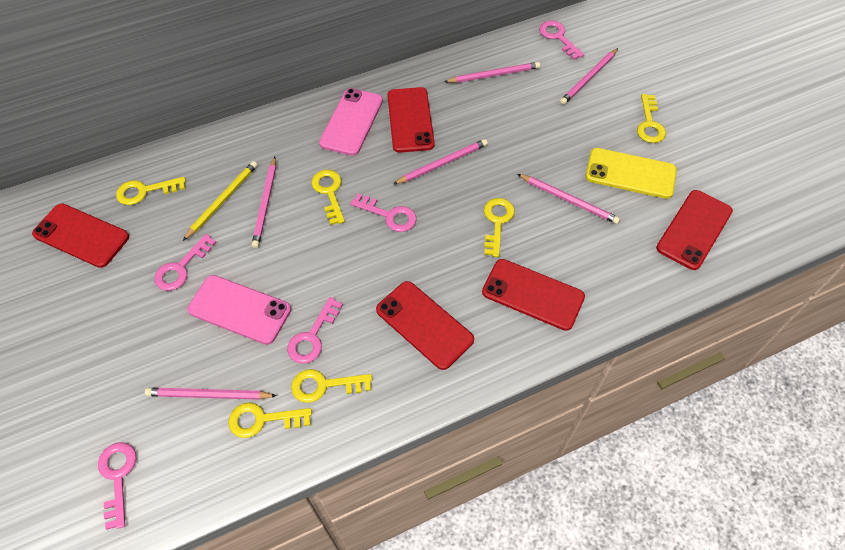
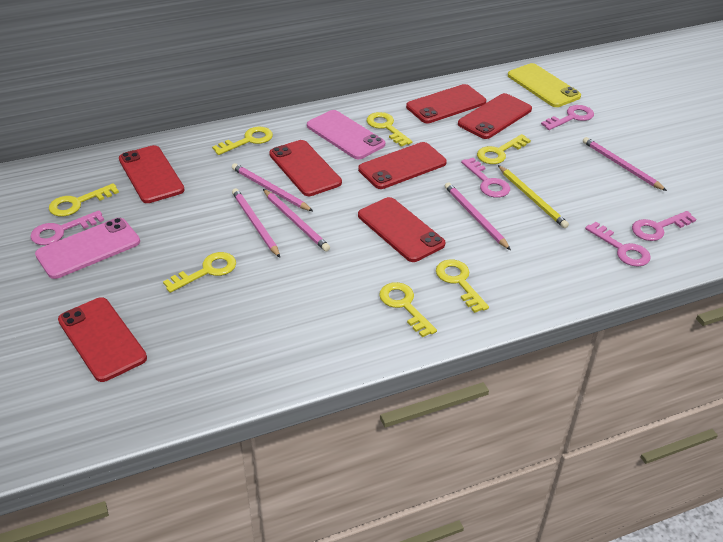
pink pencil: [145,388,277,400] [252,157,276,248] [393,139,488,184] [444,62,540,83] [518,174,620,224] [560,48,618,105] = 6 -> [232,163,313,211] [232,188,280,258] [263,189,330,252] [445,182,511,250] [583,137,667,191] = 5
red phone: [32,203,129,268] [376,281,474,370] [387,87,435,153] [482,259,585,331] [656,190,733,270] = 5 -> [58,297,147,382] [119,145,184,203] [269,140,342,196] [358,142,447,189] [358,197,445,262] [406,84,486,123] [458,93,532,139] = 7
yellow key: [116,177,186,205] [228,403,312,438] [291,369,372,403] [311,169,345,225] [484,198,515,257] [637,94,666,143] = 6 -> [49,183,119,217] [163,252,236,293] [212,127,273,155] [367,112,412,147] [379,282,437,338] [436,259,489,313] [477,134,531,164] = 7

